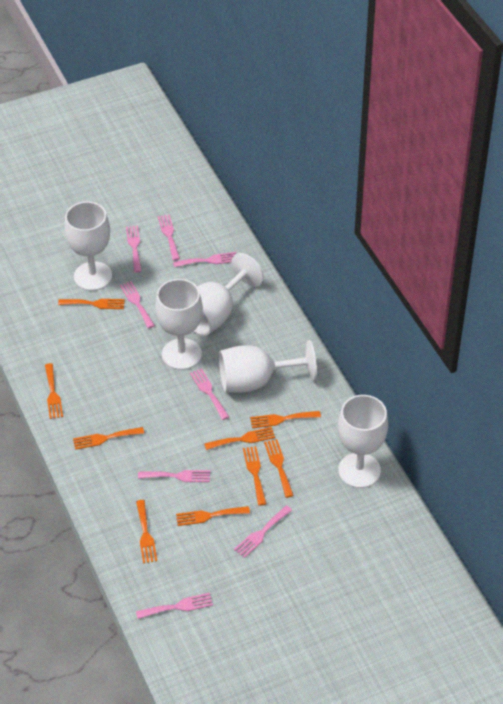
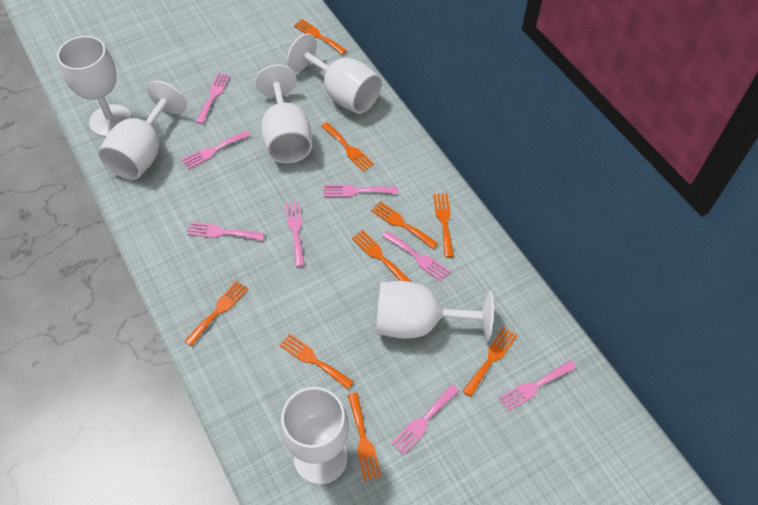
white goblet: [65,202,112,291] [155,279,203,370] [193,253,264,336] [219,340,317,393] [338,395,388,488] = 5 -> [57,36,132,137] [98,81,187,180] [255,65,312,163] [280,387,349,485] [287,33,382,114] [376,281,494,341] = 6

